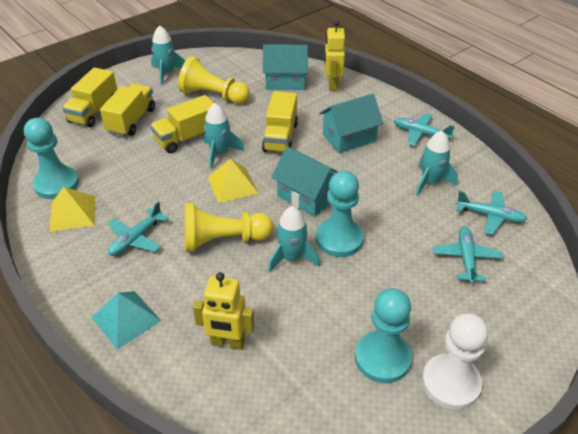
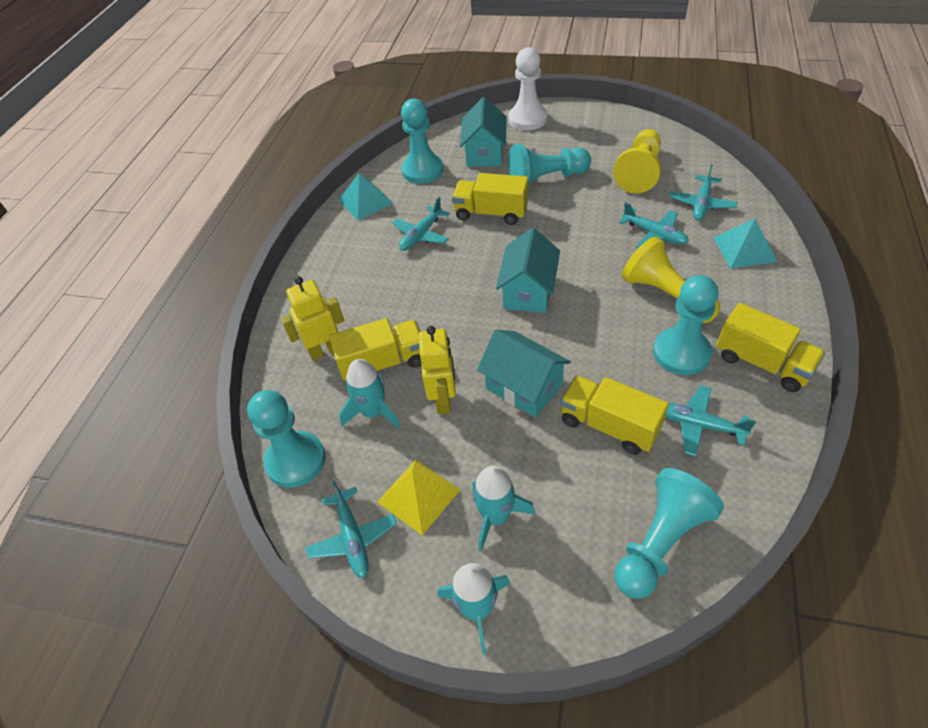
turquoise pawn: [24,118,79,199] [316,171,364,257] [355,288,412,383] = 3 -> [247,390,325,488] [401,99,443,184] [508,144,591,185] [614,468,724,599] [653,275,718,375] = 5
turquoise plane: [108,201,169,256] [394,113,455,146] [433,226,503,284] [456,190,527,235] = 4 -> [305,481,397,578] [392,197,450,251] [619,202,689,248] [665,385,756,456] [669,164,737,220] = 5
turquoise pyramid: [91,291,161,349] = 1 -> [338,173,394,220] [713,219,777,269] = 2
turquoise rocket: [151,25,185,85] [204,103,244,169] [268,206,320,273] [416,131,458,196] = 4 -> [339,359,401,429] [438,563,510,654] [472,466,535,552] = 3
yellow pyramid: [49,187,95,232] [208,158,258,203] = 2 -> [378,460,460,535] = 1

